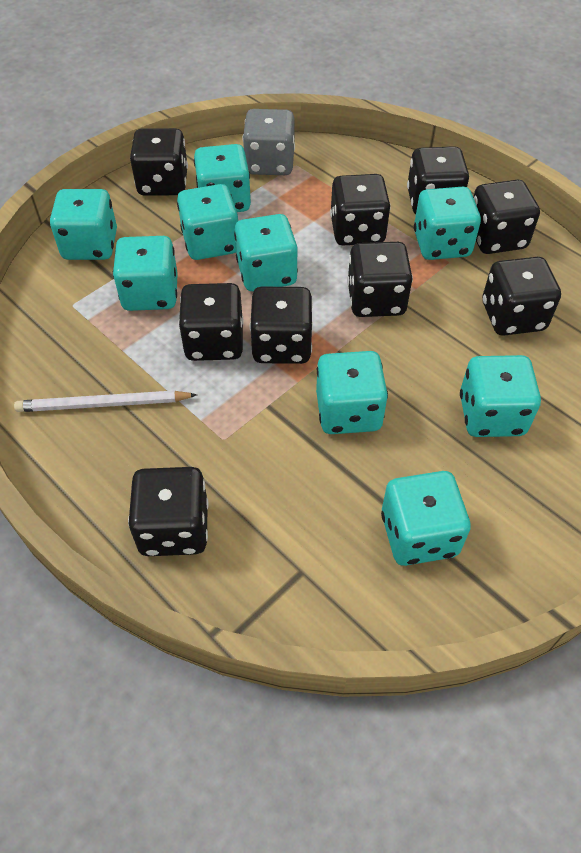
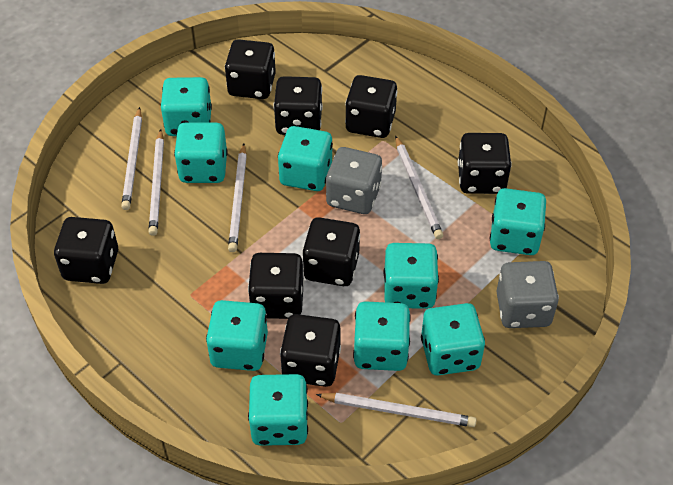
black dice: [128,467,208,556] [130,128,188,196] [179,283,244,361] [250,287,313,364] [330,174,391,246] [347,242,413,317] [407,146,469,215] [473,180,540,254] [482,257,561,336] = 9 -> [54,217,118,284] [225,39,276,99] [248,253,304,319] [274,76,323,135] [280,314,341,387] [302,217,360,286] [345,75,397,138] [458,133,512,194] = 8
grey dice: [243,109,295,175] = 1 -> [326,147,382,214] [496,261,559,328] = 2
white pencil: [14,390,197,412] = 1 -> [121,107,142,210] [149,129,164,236] [228,143,247,252] [316,393,476,427] [395,136,443,239] = 5

